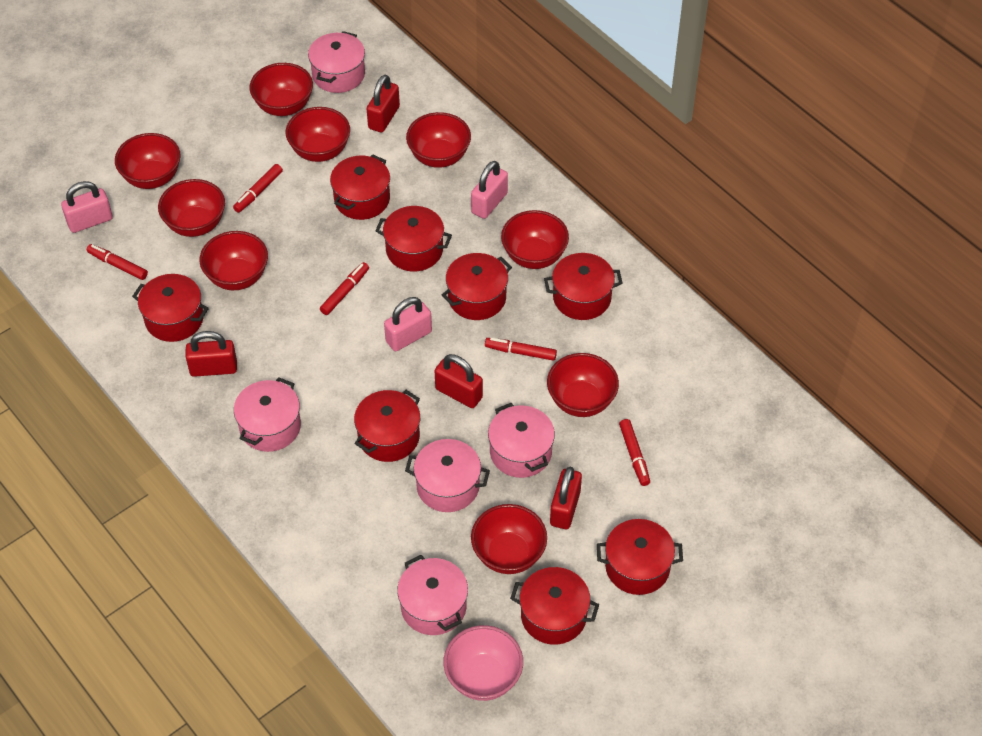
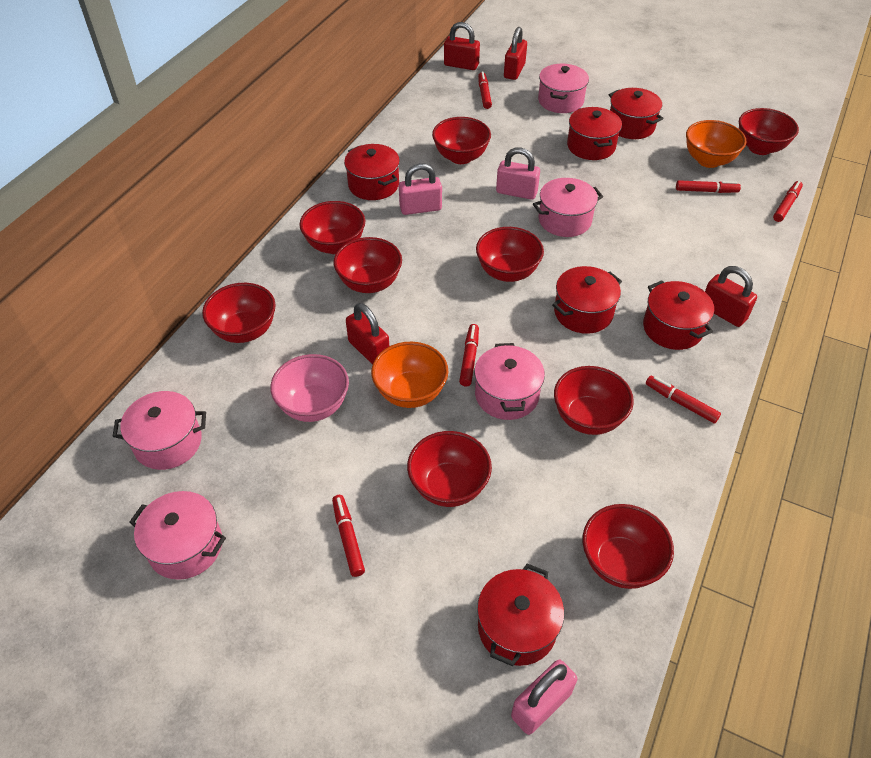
orange bowl: none = 0 -> [371,342,448,408] [686,120,746,168] = 2
red marker: [87,244,148,280] [233,164,283,213] [320,262,369,315] [485,338,557,361] [619,419,650,486] = 5 -> [332,495,365,577] [459,324,479,386] [478,72,492,109] [646,376,721,423] [676,180,741,193] [773,181,803,222] = 6
red pot: [132,274,209,342] [330,154,390,220] [354,390,420,462] [375,206,452,272] [442,253,512,320] [510,567,599,645] [544,253,623,320] [597,519,683,595] = 8 -> [344,144,400,200] [477,563,564,666] [552,266,622,334] [567,107,622,160] [609,88,664,139] [643,280,714,350] = 6

